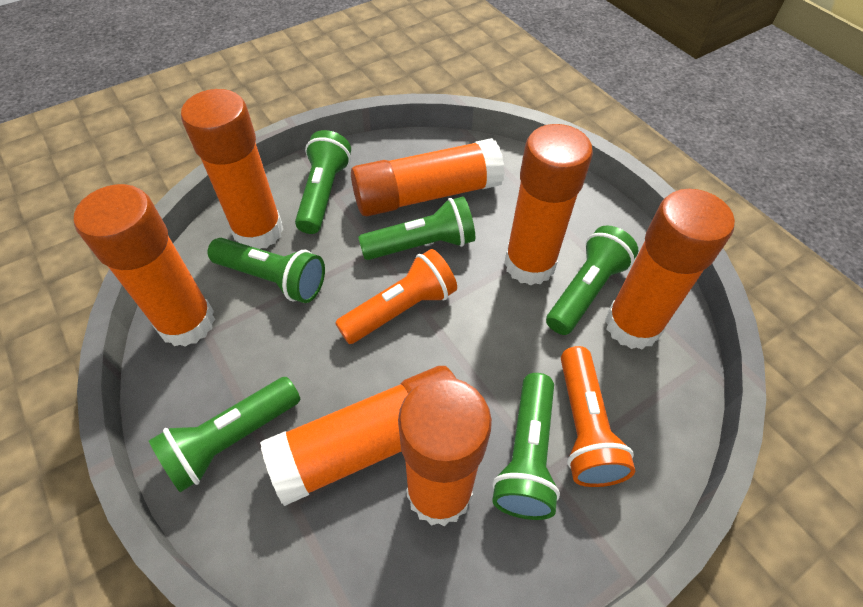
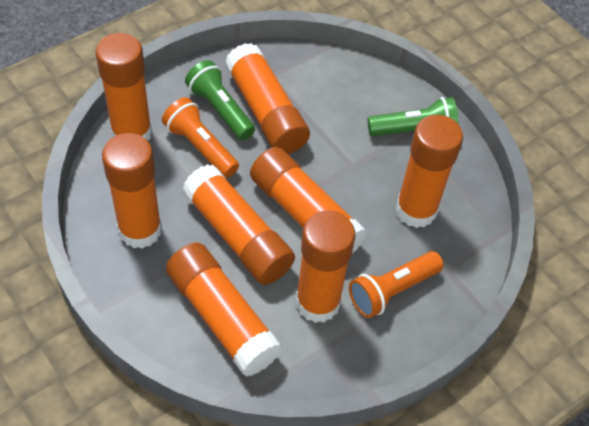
green flashlight: [149,377,300,492] [208,238,325,303] [295,130,351,234] [358,197,475,260] [492,373,560,520] [546,225,638,335] = 6 -> [185,60,255,140] [368,97,458,137] = 2
orange glue stick: [74,184,215,347] [181,89,283,249] [260,366,457,506] [351,138,505,216] [398,377,492,526] [504,124,593,285] [605,189,735,349] = 7 -> [96,33,152,141] [102,133,162,249] [166,243,283,376] [182,164,295,285] [225,43,310,154] [250,147,367,253] [296,210,355,323] [395,115,463,228] = 8

